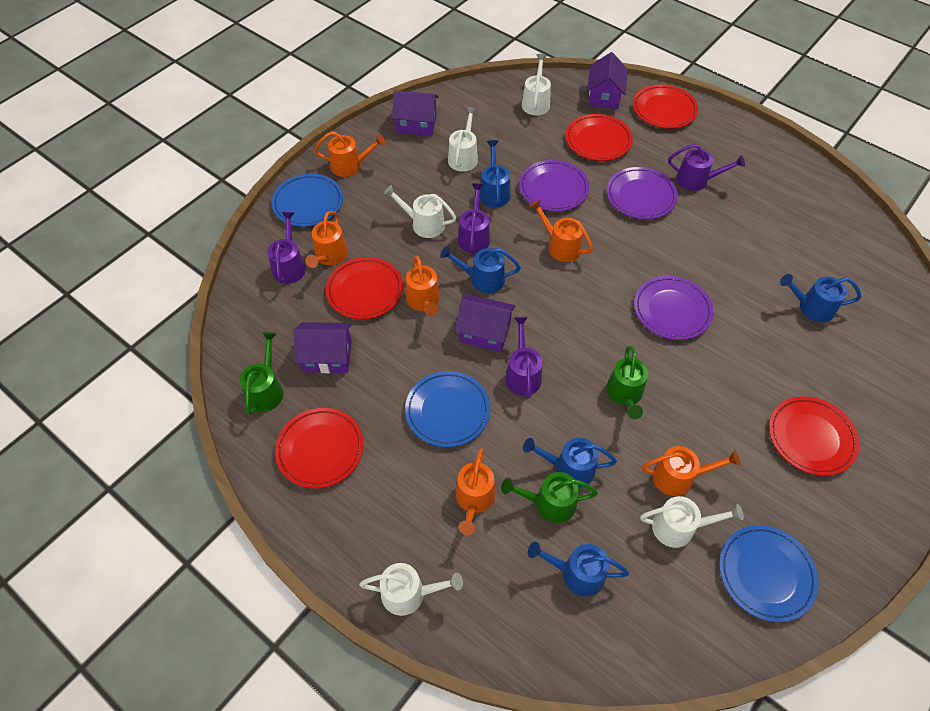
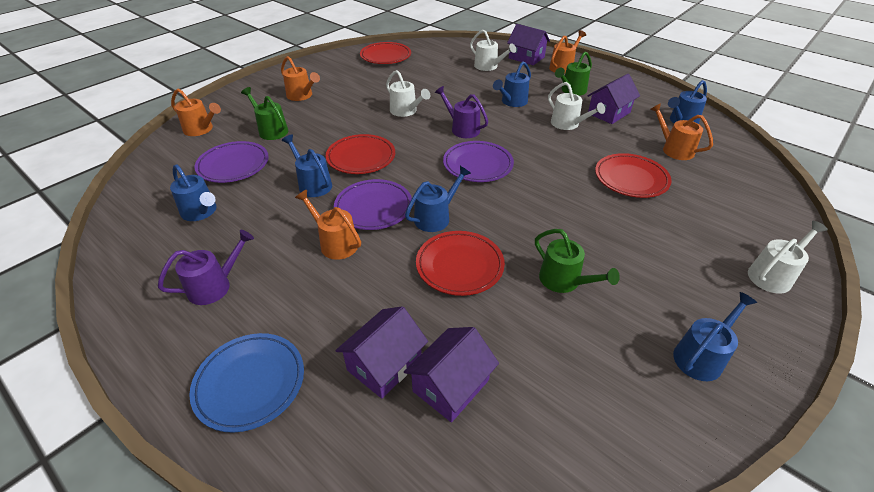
blue plate: [271,174,343,227] [405,371,490,447] [719,525,819,622] = 3 -> [189,333,304,433] = 1
blue watering can: [440,246,521,293] [479,140,510,208] [523,438,617,488] [528,542,629,596] [780,274,861,323] = 5 -> [170,164,217,221] [282,134,332,197] [405,166,471,232] [493,62,531,107] [668,80,707,124] [673,292,757,381] = 6
orange watering can: [305,211,348,268] [314,131,386,177] [406,255,440,316] [455,448,495,535] [530,199,593,262] [642,446,740,496] = 6 -> [171,89,221,136] [281,56,320,101] [295,190,361,260] [549,30,586,74] [650,103,713,160] = 5
purple watering can: [267,212,306,284] [458,183,490,253] [505,317,543,398] [668,144,745,191] = 4 -> [158,230,254,305] [435,86,488,138] = 2
red plate: [275,408,364,489] [326,257,403,319] [565,114,633,161] [633,84,698,129] [769,396,859,476] = 5 -> [326,134,395,174] [360,42,411,64] [416,231,505,296] [595,153,672,198] = 4
white watering can: [359,563,463,616] [384,185,456,238] [448,107,478,172] [522,54,551,115] [640,496,744,548] = 5 -> [386,70,430,117] [470,29,516,71] [548,82,605,130] [748,221,828,294] = 4

